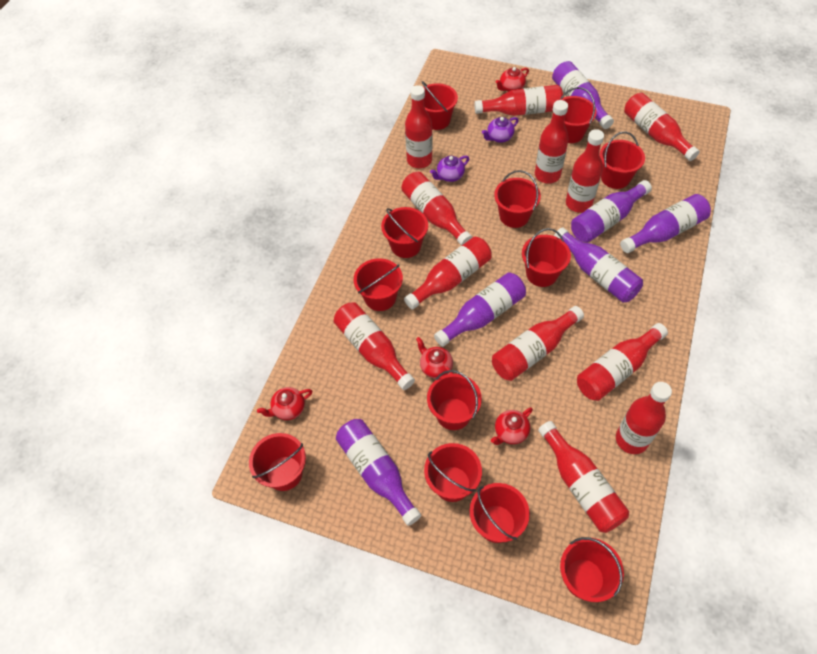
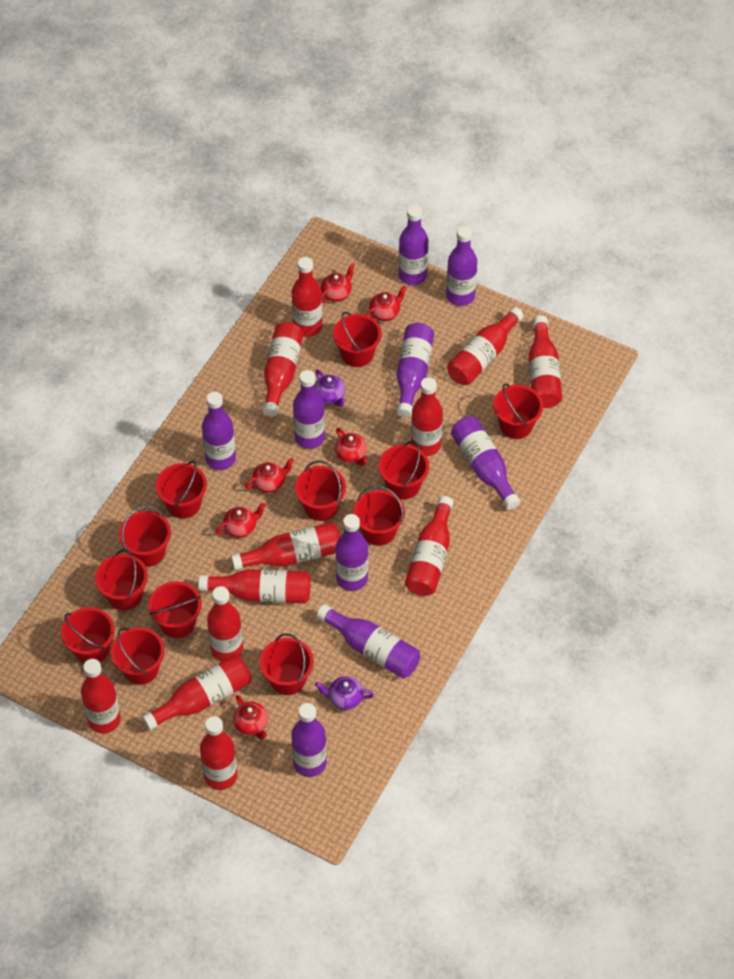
purple bottle: [336,419,421,526] [434,273,526,347] [552,61,614,129] [554,227,643,303] [571,180,652,243] [620,194,711,253] = 6 -> [202,392,236,470] [291,703,327,777] [293,370,325,449] [316,604,420,678] [335,514,368,591] [397,323,434,418] [399,205,428,285] [446,226,477,306] [451,417,520,510] = 9
red teapot: [257,387,312,420] [416,337,453,379] [491,407,533,445] [496,67,529,92] = 4 -> [215,503,266,538] [233,695,268,740] [245,458,294,493] [321,264,355,303] [335,428,367,466] [366,285,407,321] = 6

